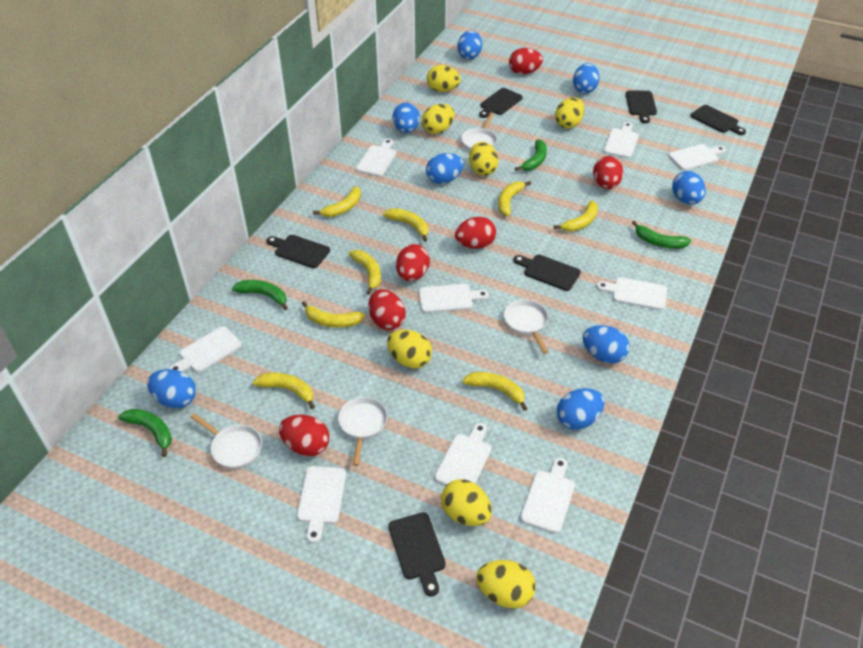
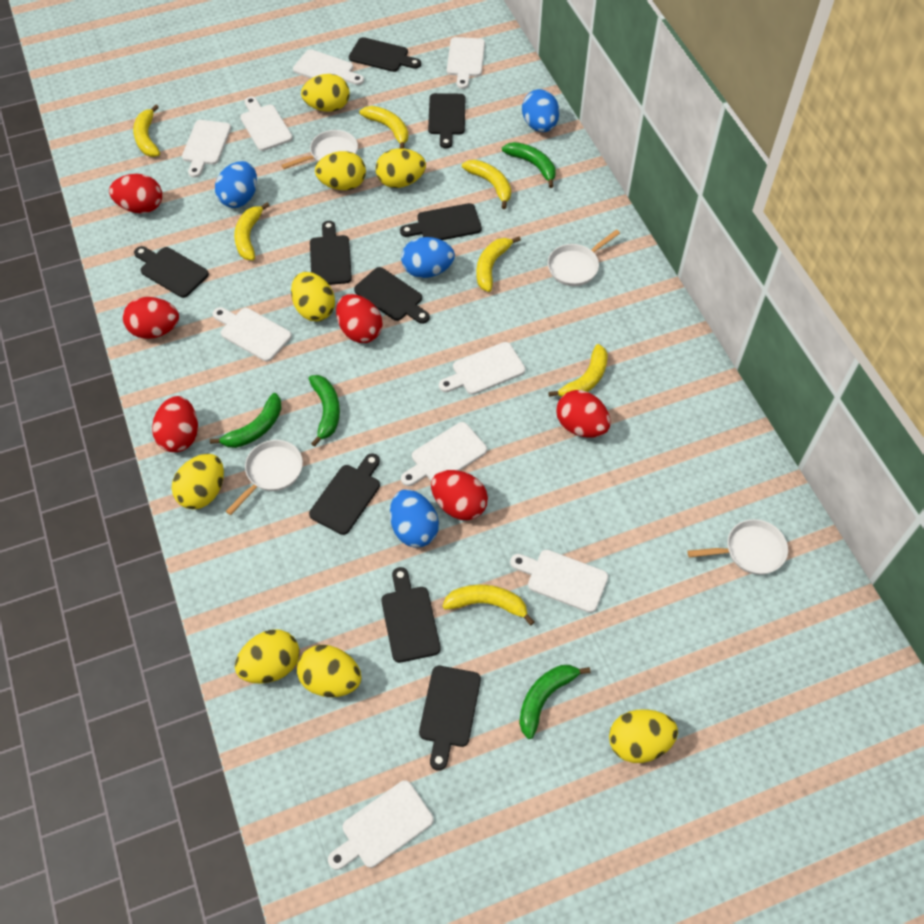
black cutting board: [266,235,330,268] [388,512,446,596] [479,88,523,118] [513,255,581,291] [626,90,657,124] [691,105,746,135] = 6 -> [134,246,209,298] [309,453,380,535] [310,221,352,285] [349,37,421,72] [354,267,430,324] [381,567,441,663] [400,203,482,240] [419,666,481,771] [428,93,465,148] = 9
blue egg: [147,369,196,409] [393,102,420,133] [426,153,464,184] [457,30,482,59] [557,388,605,430] [573,63,600,94] [582,325,630,364] [672,171,706,204] = 8 -> [215,161,257,208] [390,489,439,548] [401,237,455,278] [522,89,559,132] = 4
yellow banana: [253,373,315,409] [302,301,365,328] [313,186,361,217] [349,250,381,294] [383,208,428,242] [462,372,528,411] [498,181,531,216] [554,200,598,232] = 8 -> [133,105,160,157] [234,202,270,260] [359,106,408,149] [442,585,535,625] [462,160,511,209] [477,236,521,292] [548,344,608,397] = 7
yellow egg: [387,330,432,369] [422,104,455,134] [427,65,461,92] [441,479,492,526] [469,142,498,176] [476,560,536,609] [555,97,584,129] = 7 -> [172,454,224,510] [235,629,299,684] [291,272,335,321] [297,645,361,697] [301,74,350,112] [315,151,366,190] [376,148,426,188] [609,709,678,763] = 8

